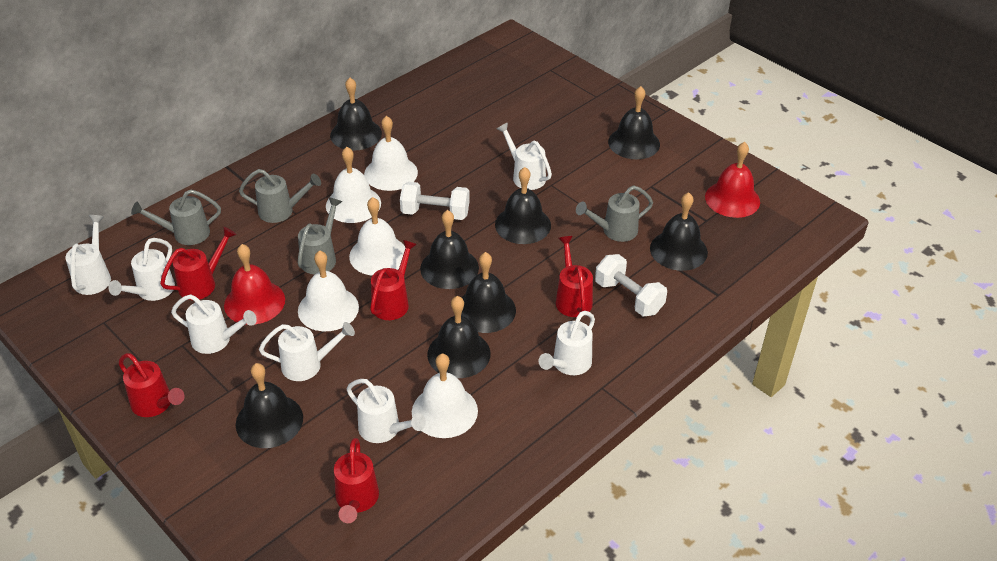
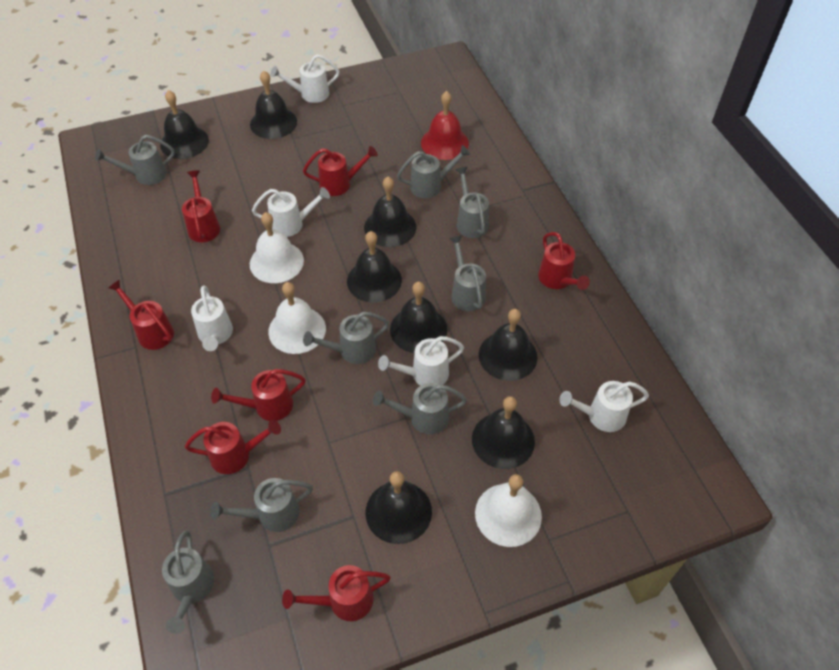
grey watering can: [131,190,221,245] [239,169,321,223] [298,197,342,274] [576,185,653,242] = 4 -> [95,135,175,185] [162,530,214,634] [210,478,313,532] [303,312,389,364] [373,383,467,434] [397,145,470,198] [449,235,486,311] [455,167,489,238] = 8
red bell: [224,244,285,325] [705,142,760,218] = 2 -> [421,91,469,160] = 1
red watering can: [119,353,184,417] [160,227,236,300] [334,438,379,523] [370,240,417,320] [556,236,593,317] = 5 -> [108,279,174,350] [182,170,220,242] [185,419,281,474] [211,369,306,421] [282,565,391,621] [303,146,378,196] [538,232,590,290] = 7
white bell: [298,250,359,331] [326,147,381,223] [349,197,405,275] [364,116,418,191] [412,354,478,438] = 5 -> [250,212,304,283] [268,282,326,354] [475,474,542,547] = 3
white dumbbell: [400,182,470,220] [595,254,667,317] = 2 -> none = 0
white watering can: [66,215,111,295] [108,238,175,301] [171,294,257,354] [259,322,355,381] [347,379,426,443] [497,123,552,190] [538,311,595,375] = 7 -> [191,286,233,351] [252,187,330,237] [270,54,340,103] [378,336,464,386] [559,381,649,432] = 5

